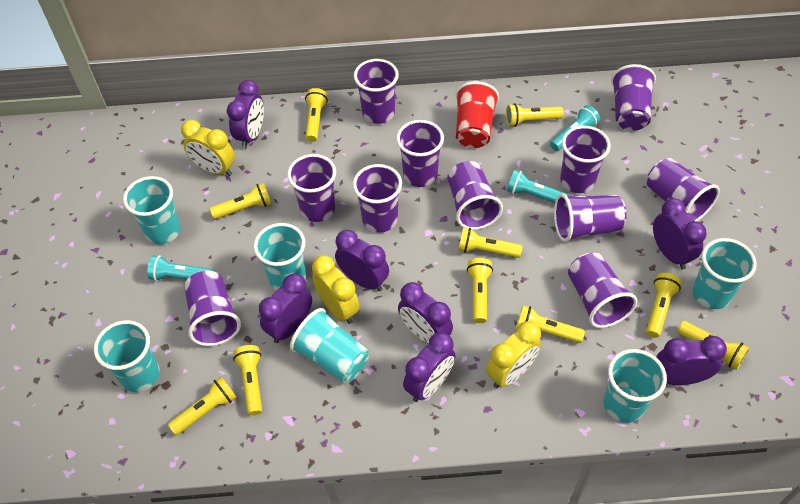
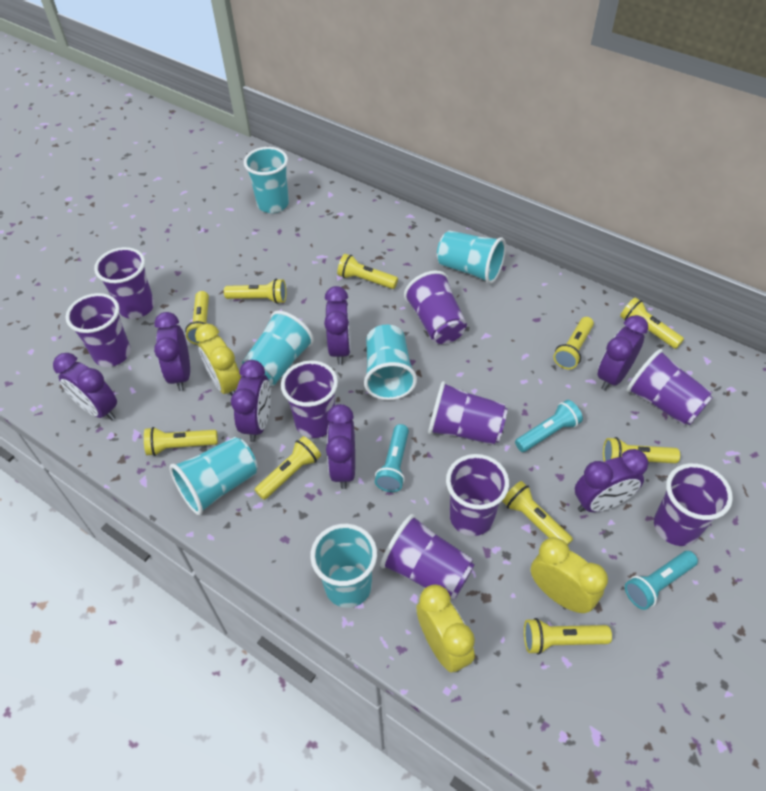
purple cup: [184,270,241,346] [287,154,336,222] [353,164,402,233] [354,59,399,124] [396,120,444,187] [448,161,503,230] [554,194,627,242] [560,126,611,193] [568,253,637,328] [611,64,656,131] [647,158,720,222] = 11 -> [66,293,131,367] [94,247,154,319] [281,361,338,438] [380,514,474,600] [404,271,467,344] [428,381,508,445] [446,454,509,536] [627,349,713,426] [654,463,733,546] = 9
red cup: [456,81,499,148] = 1 -> none = 0

